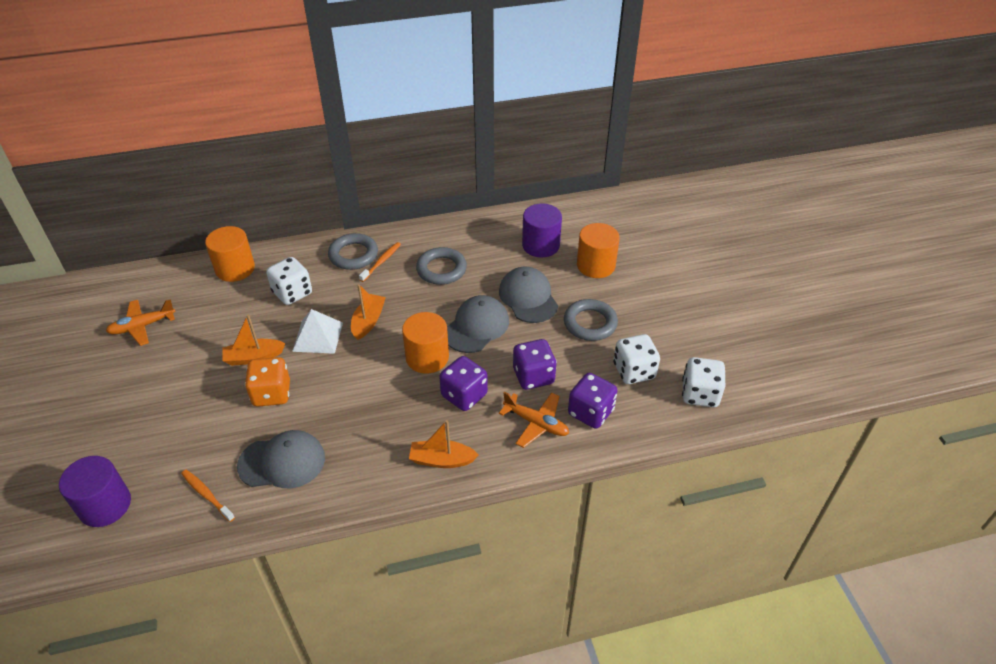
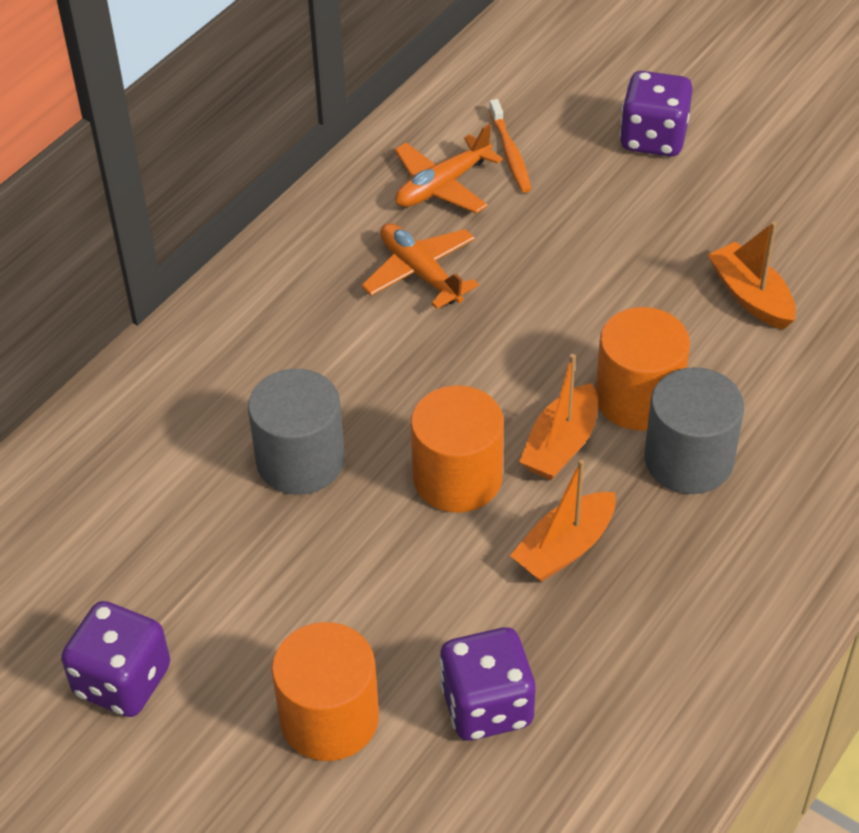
grey cap: [237,430,325,488] [447,295,509,353] [499,267,558,323] = 3 -> none = 0
grey cylinder: none = 0 -> [248,369,345,495] [644,367,744,494] = 2
grey ring: [328,233,378,270] [416,247,467,285] [564,299,618,341] = 3 -> none = 0
orange dice: [245,357,290,407] = 1 -> none = 0
orange toothbrush: [181,470,235,522] [359,242,401,282] = 2 -> [489,99,531,193] = 1
purple cylinder: [59,456,131,527] [522,203,562,257] = 2 -> none = 0
white dice: [266,257,312,305] [614,334,660,384] [682,357,725,407] = 3 -> none = 0
white pyramid: [292,309,343,354] = 1 -> none = 0

